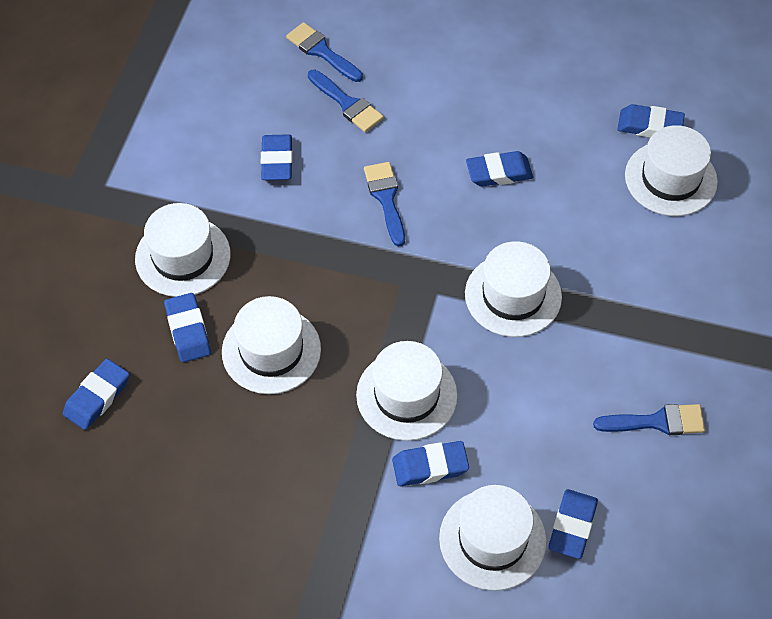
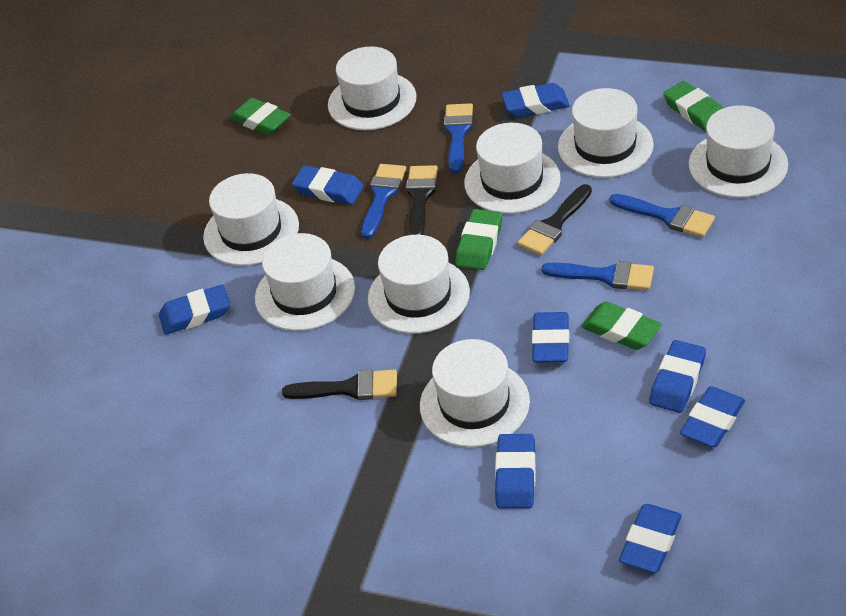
black brush: none = 0 -> [282,370,397,400] [406,165,438,235] [518,184,592,255] = 3
blue eraser: [63,359,129,430] [164,293,211,363] [261,134,293,180] [392,441,469,486] [466,151,533,187] [548,489,598,559] [618,104,685,137] = 7 -> [159,284,230,335] [292,166,364,205] [495,434,536,509] [501,83,570,117] [532,312,569,362] [619,504,682,573] [649,340,706,413] [680,386,745,447] = 8
green eraser: none = 0 -> [230,98,291,135] [455,209,502,270] [581,301,662,350] [663,81,723,132] = 4
white hat: [135,203,231,297] [222,296,321,394] [356,341,458,441] [439,485,547,591] [465,241,562,337] [625,125,718,216] = 6 -> [203,173,299,266] [255,233,355,331] [328,46,417,130] [368,235,470,334] [420,339,530,447] [464,123,561,214] [558,88,654,178] [689,105,788,198] = 8

